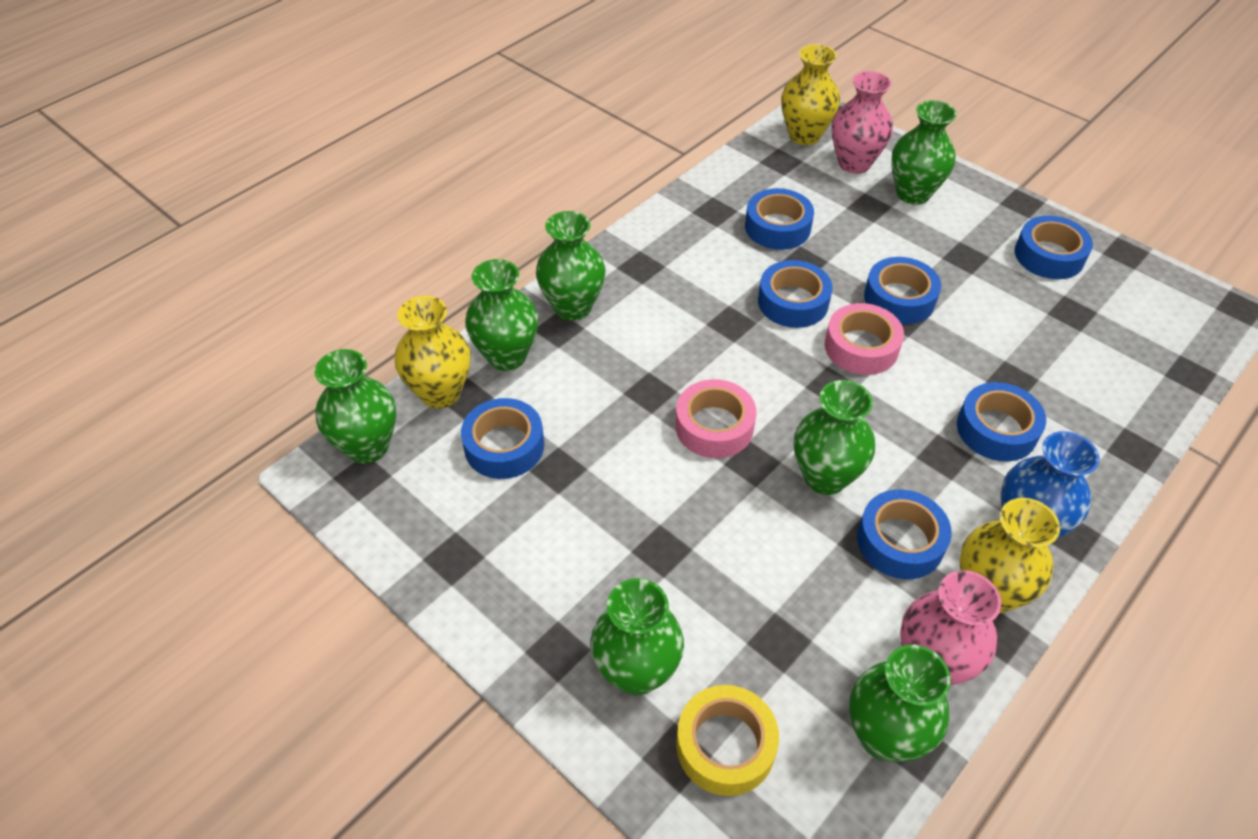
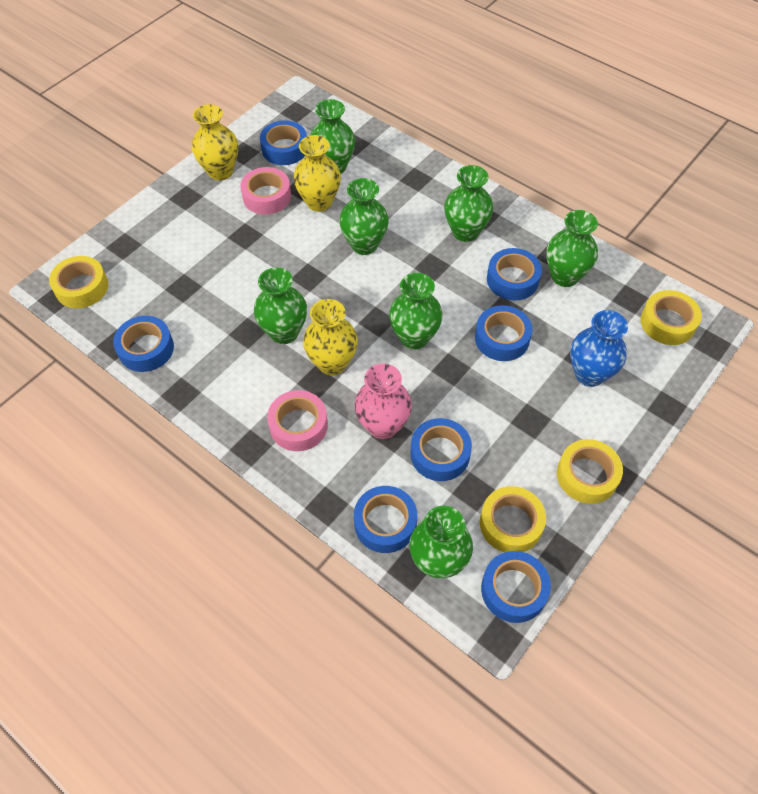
pink vase: [832,71,893,174] [900,570,1002,685] = 2 -> [354,364,412,439] = 1
yellow tape: [676,685,779,796] = 1 -> [49,256,108,308] [480,486,546,552] [557,439,623,504] [641,290,702,345] = 4

